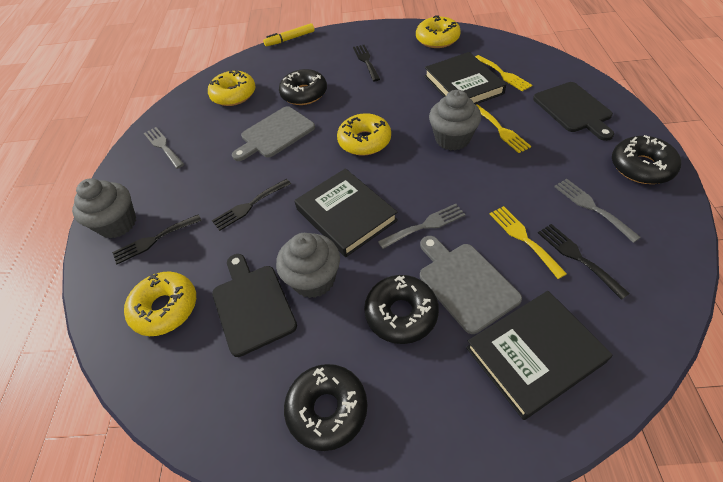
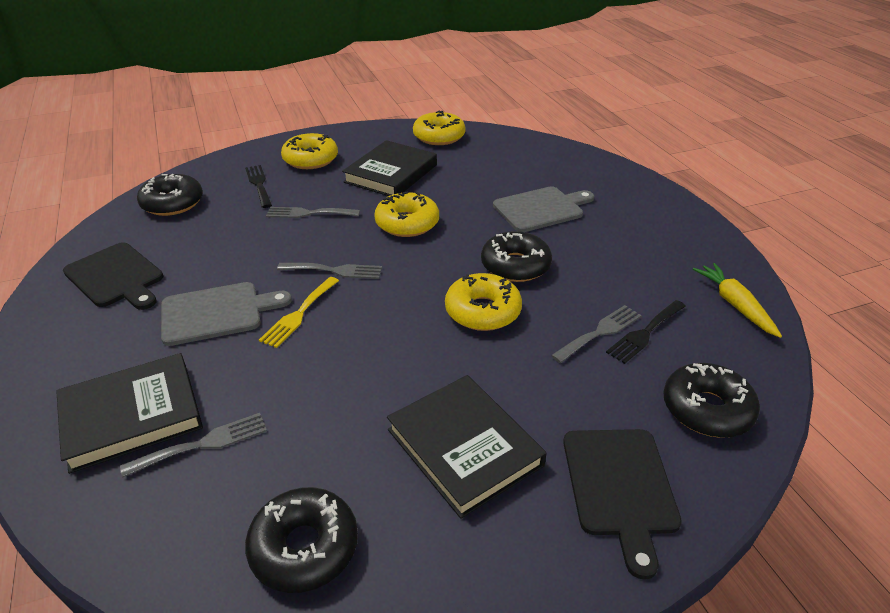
black fork: [112,214,202,264] [212,179,291,231] [353,45,380,81] [538,224,630,300] = 4 -> [245,165,272,208] [606,300,686,364] = 2
grey cupcake: [72,178,136,238] [276,233,340,298] [429,90,481,151] = 3 -> none = 0
grey fork: [144,127,184,169] [378,204,466,249] [554,179,641,243] = 3 -> [120,413,267,478] [266,207,360,218] [277,263,382,279] [551,305,642,363] = 4
yellow carrot: none = 0 -> [693,263,782,338] = 1
yellow fork: [475,55,532,91] [476,104,531,153] [490,206,567,279] = 3 -> [259,277,339,348] = 1
yellow marker: [263,23,314,47] = 1 -> none = 0

